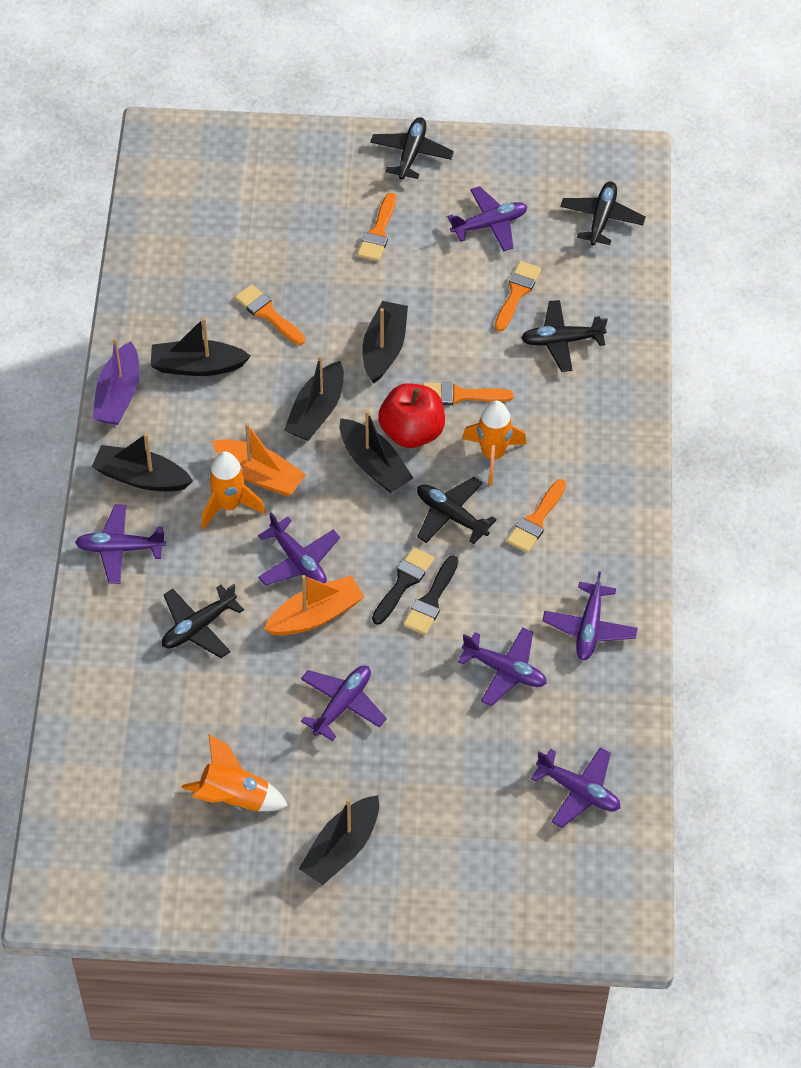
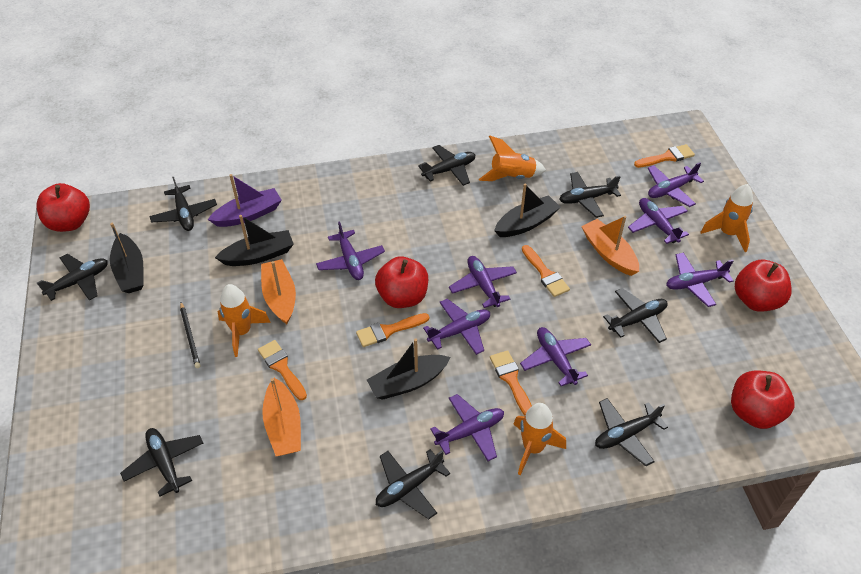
black boat: [92,433,193,491] [150,318,251,376] [284,355,344,441] [299,795,379,885] [340,410,413,493] [362,301,408,383] = 6 -> [110,223,143,293] [215,215,294,266] [367,339,451,400] [494,183,561,237] = 4
black brush: [372,547,435,624] [403,556,458,635] = 2 -> none = 0
black pencil: none = 0 -> [180,302,200,368] = 1
black plane: [162,584,244,658] [370,117,454,180] [417,477,497,544] [521,300,608,372] [560,182,646,245] = 5 -> [37,254,108,301] [120,428,203,497] [150,177,217,231] [376,449,450,519] [418,145,475,186] [559,172,621,218] [595,398,668,466] [603,288,668,343] = 8
orange boat: [212,423,306,496] [264,575,365,636] = 2 -> [261,259,296,324] [262,378,301,456] [581,216,639,276] = 3
orange rocket: [182,734,288,811] [201,452,265,529] [462,401,527,486] = 3 -> [217,284,271,357] [479,136,546,181] [513,403,566,475] [700,184,753,252] = 4
purple plane: [75,504,166,584] [258,512,340,586] [301,665,387,741] [447,186,527,251] [458,628,547,707] [531,747,620,828] [542,572,638,660] = 7 -> [316,221,385,280] [423,299,490,355] [430,394,504,461] [449,256,517,308] [520,327,591,386] [628,198,689,244] [648,162,704,207] [666,252,733,307] = 8
red apple: [378,383,445,448] = 1 -> [37,183,90,232] [375,256,428,308] [731,371,794,429] [735,260,792,312] = 4

